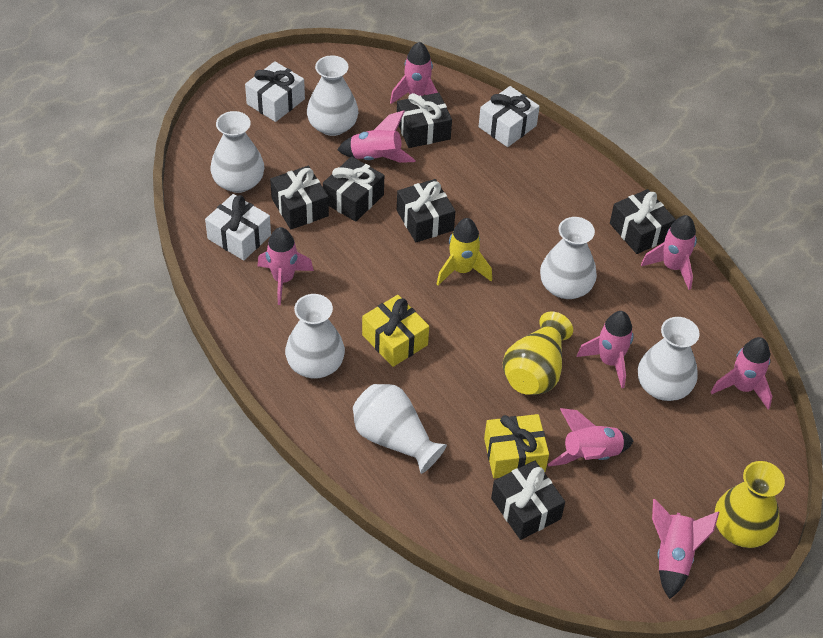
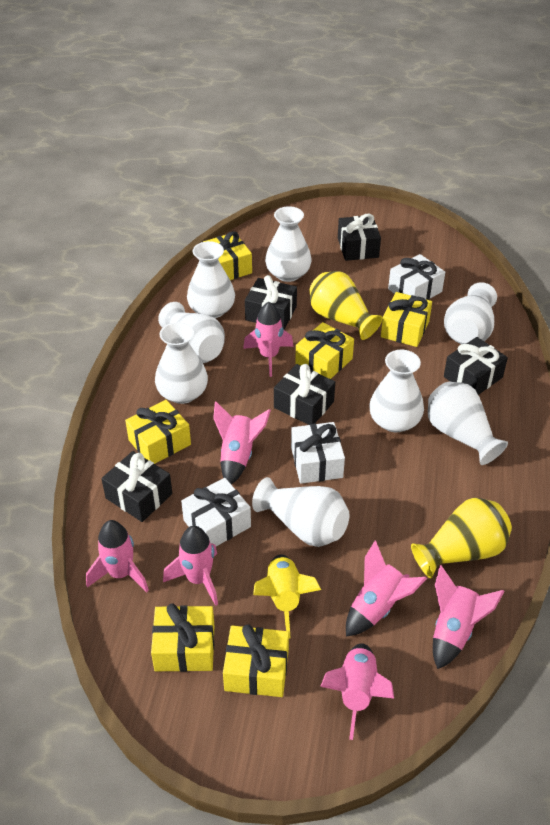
black gift: [270,166,329,229] [323,156,384,222] [397,93,452,148] [397,179,455,242] [491,461,565,540] [610,189,676,254] = 6 -> [101,451,172,522] [245,275,297,329] [274,364,335,425] [338,214,381,261] [444,337,508,395] = 5
pink rocket: [258,227,314,305] [337,110,416,163] [390,42,438,104] [548,408,634,466] [577,311,634,388] [641,215,697,290] [652,499,719,599] [711,337,772,409] = 8 -> [86,520,149,592] [163,526,218,606] [213,401,271,484] [243,302,294,377] [320,643,394,740] [346,540,427,637] [433,565,504,669] = 7
white vase: [210,111,264,193] [285,294,345,379] [307,55,358,136] [353,384,447,474] [540,217,597,299] [638,317,700,401] = 6 -> [155,322,208,404] [158,302,225,363] [187,241,235,318] [252,477,349,547] [265,206,312,282] [369,350,424,432] [428,382,508,465] [444,282,497,344] = 8
yellow gift: [362,295,429,367] [484,414,549,478] = 2 -> [125,400,191,464] [151,604,214,672] [203,231,252,280] [223,624,289,697] [295,322,354,379] [381,292,432,347] = 6

